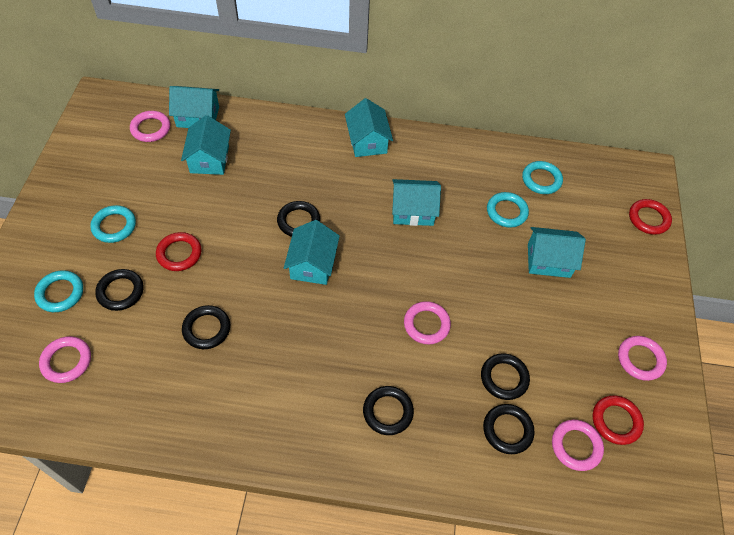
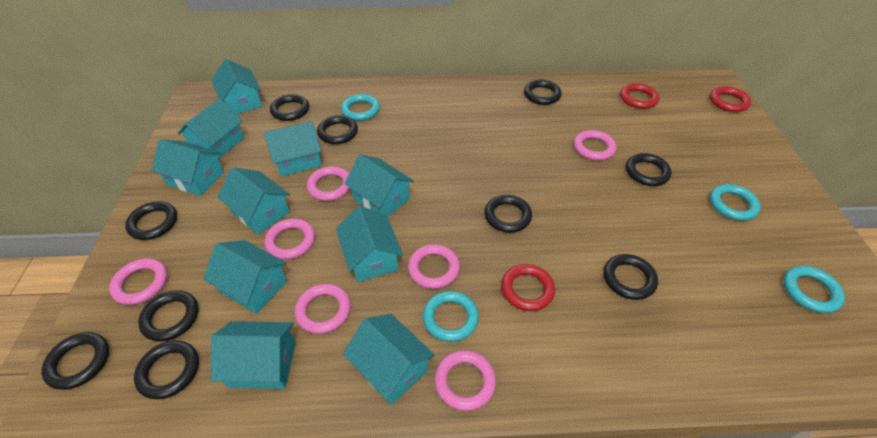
black ring: [95,269,144,311] [182,305,230,349] [277,201,320,237] [363,386,414,435] [481,353,530,400] [483,404,535,454] = 6 -> [41,332,109,390] [125,201,177,240] [134,340,199,399] [138,290,199,341] [270,94,309,121] [317,115,358,144] [484,195,532,233] [524,80,562,105] [604,254,658,300] [626,153,672,186] = 10
pink ring: [39,336,91,383] [130,111,170,142] [404,301,451,344] [552,420,604,471] [618,336,667,381] = 5 -> [109,258,167,305] [264,219,315,260] [295,284,351,334] [307,166,351,201] [408,244,460,289] [435,350,496,411] [574,130,616,160] = 7
turquoise house: [169,86,219,128] [181,115,231,175] [284,220,340,285] [345,98,393,157] [392,179,441,226] [528,227,586,278] = 6 -> [151,139,224,196] [177,99,244,159] [203,240,287,314] [211,59,262,114] [211,321,296,389] [218,167,290,234] [264,121,322,176] [336,206,403,282] [343,314,435,405] [344,154,414,217] = 10

